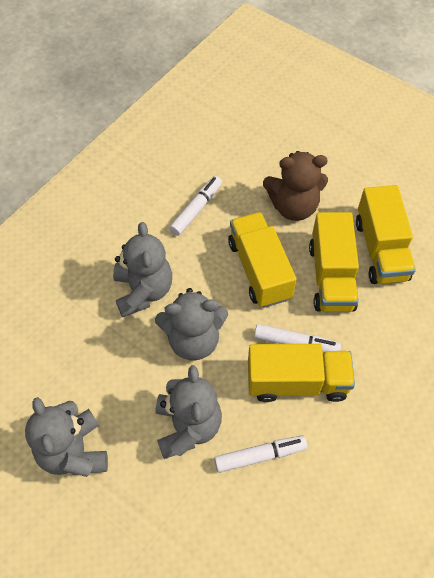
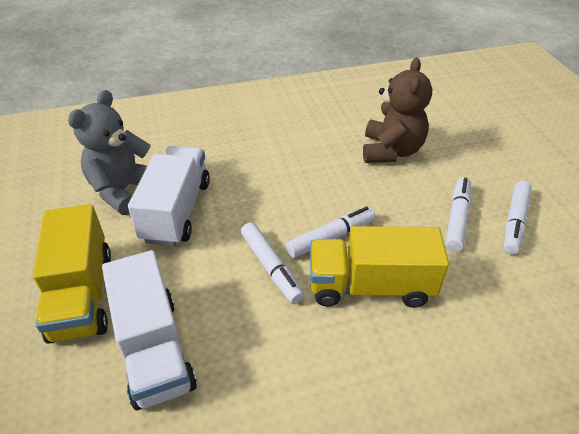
grey teddy bear: [25,397,108,477] [113,222,172,317] [155,288,228,360] [155,365,222,459] = 4 -> [68,90,151,215] = 1
white marker: [169,176,222,236] [214,435,307,473] [254,324,341,353] = 3 -> [241,222,305,304] [286,206,376,258] [445,177,471,252] [504,181,531,255] = 4
white truck: none = 0 -> [102,250,197,410] [128,146,210,246] = 2
yellow truck: [228,212,297,308] [248,344,355,402] [309,212,359,312] [356,185,416,284] = 4 -> [33,204,111,344] [310,226,449,308] = 2

